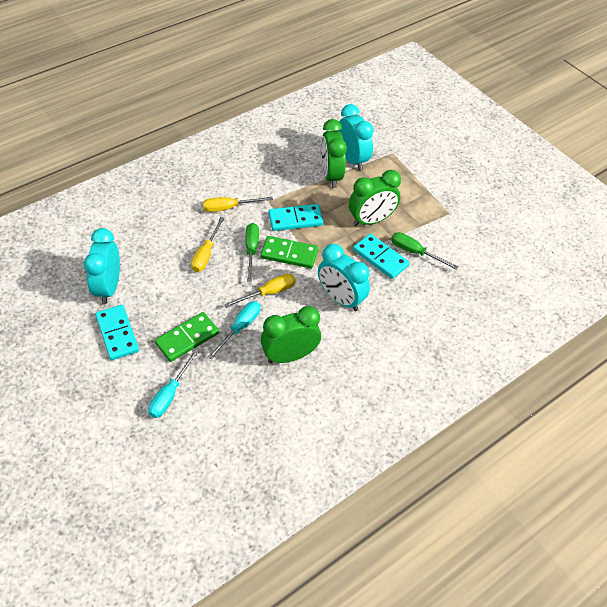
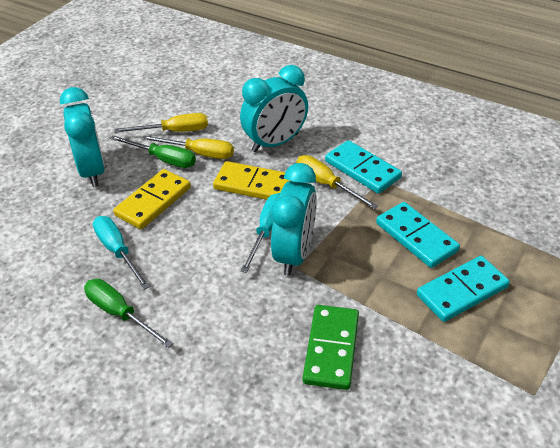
green clock: [261,306,321,363] [321,119,347,188] [349,170,401,226] = 3 -> none = 0
green domino: [155,312,219,362] [261,236,318,269] = 2 -> [303,305,359,390] = 1
yellow domino: none = 0 -> [113,169,191,229] [213,161,290,200] = 2

